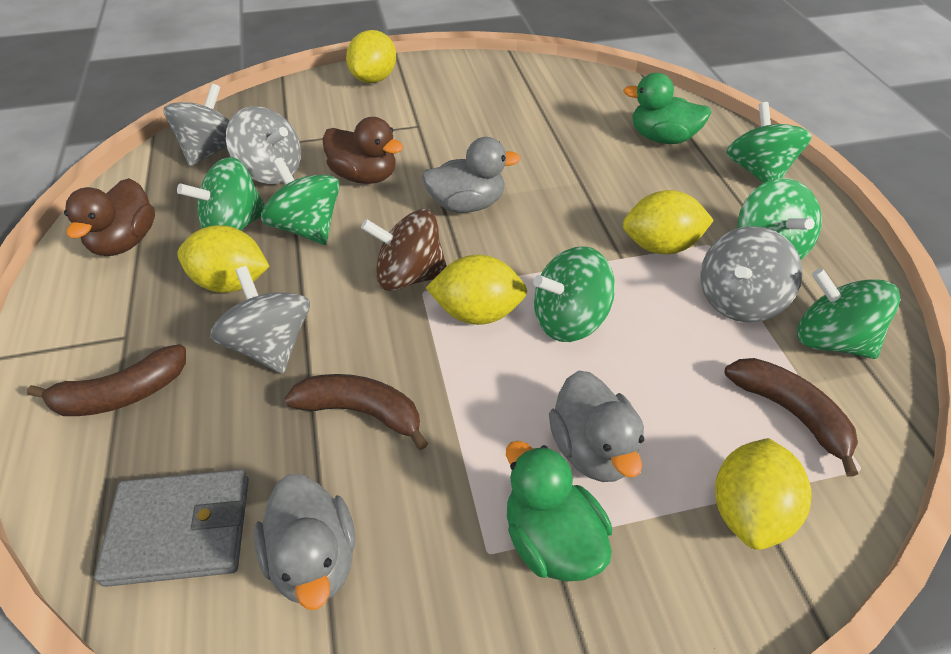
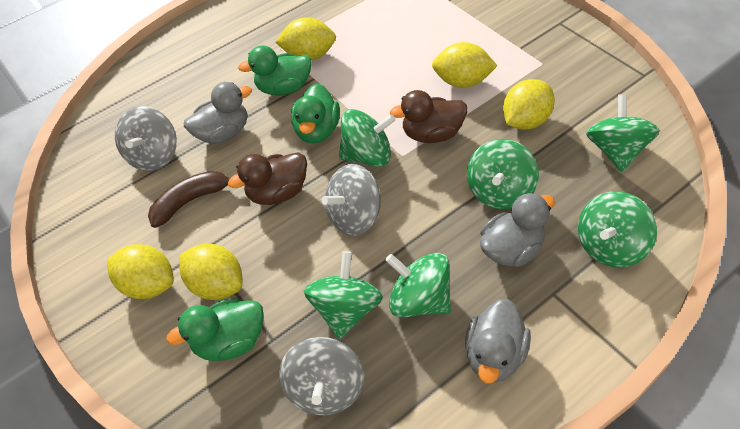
brown banana: [27,344,186,416] [284,374,428,450] [725,358,858,477] = 3 -> [148,171,230,228] = 1
brown spinning top: [361,209,447,291] = 1 -> none = 0
green duck: [506,441,612,582] [623,73,711,144] = 2 -> [166,298,264,361] [238,45,312,95] [291,83,340,143] = 3
grey spinning top: [163,84,230,166] [210,266,310,374] [226,106,301,184] [700,226,802,322] = 4 -> [115,106,177,171] [279,337,364,415] [322,164,381,236] = 3
grey wallet: [94,469,249,587] = 1 -> none = 0

